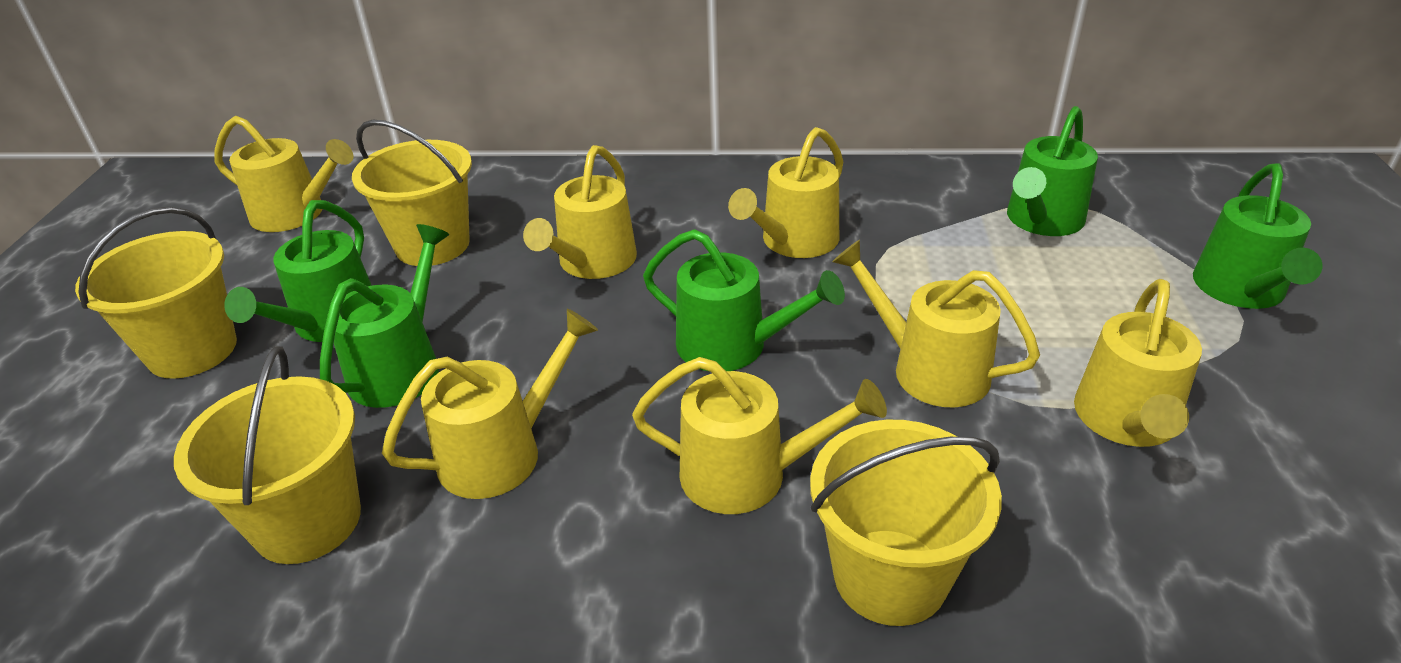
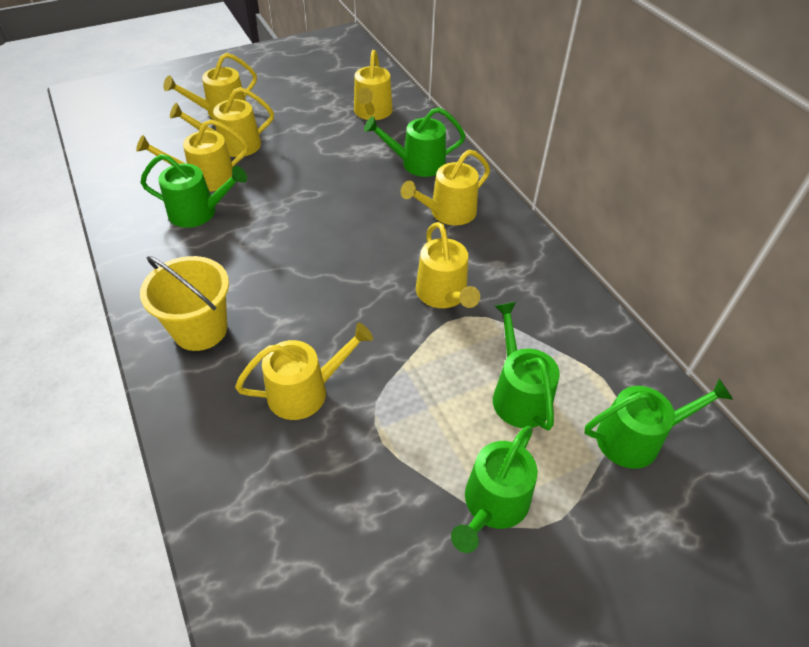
yellow bucket: [75,207,237,379] [174,346,361,564] [352,120,472,266] [810,420,1002,626] = 4 -> [140,256,229,351] = 1

